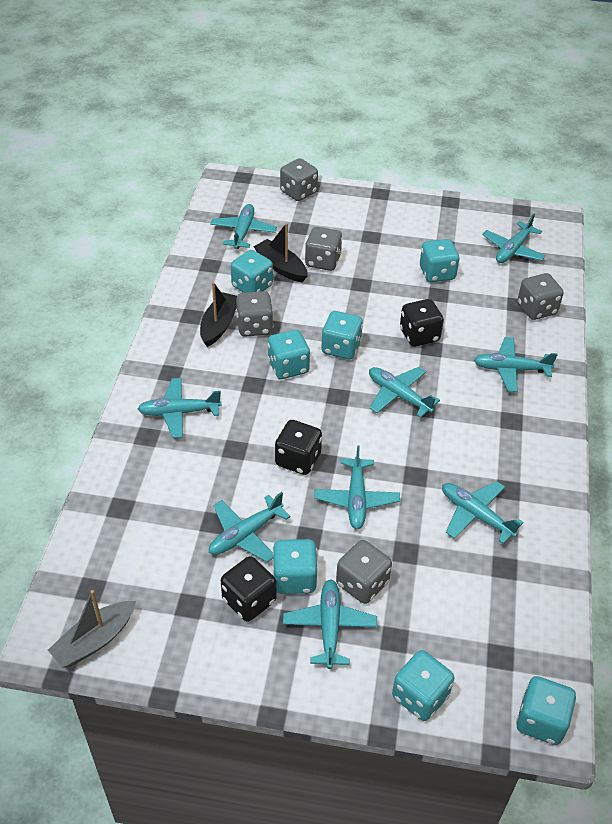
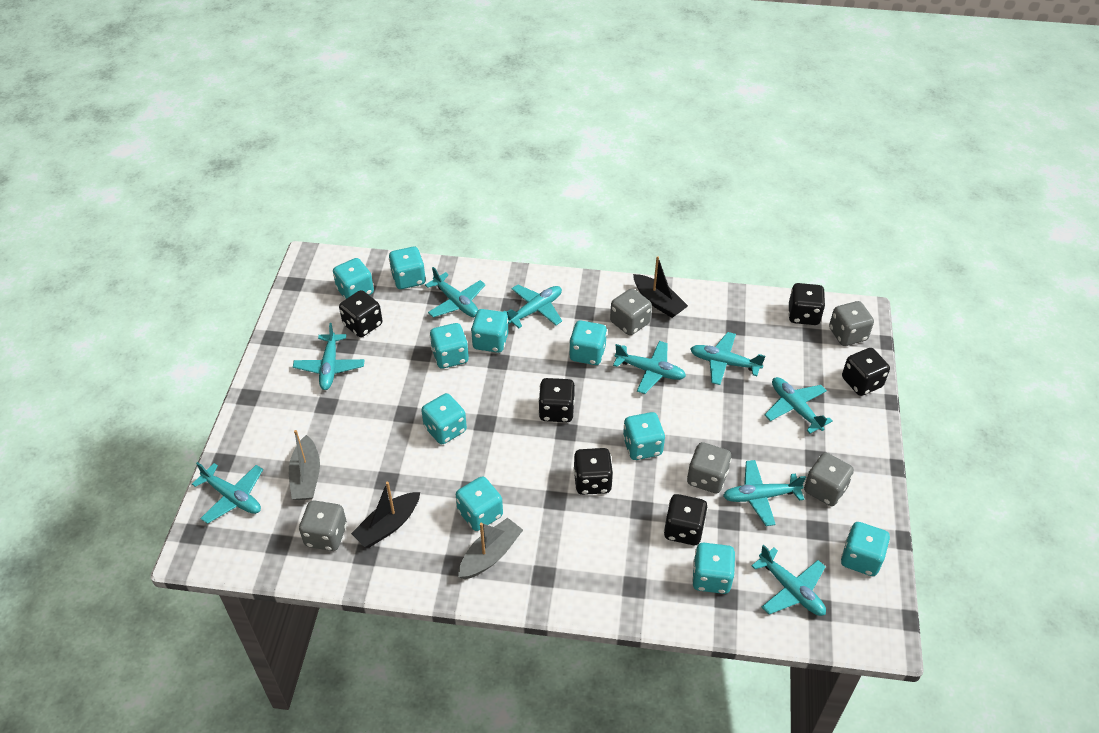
black dice: [221,556,277,622] [275,420,322,475] [400,299,444,347] = 3 -> [339,290,382,337] [538,378,575,422] [573,448,613,495] [664,494,708,545] [788,283,825,325] [842,348,890,396] = 6
grey boat: [48,590,136,668] = 1 -> [289,430,320,500] [458,518,523,579] = 2
turquoise dice: [231,250,273,293] [268,330,310,379] [272,539,317,594] [321,311,363,359] [392,650,454,721] [420,239,460,282] [516,676,576,745] = 7 -> [333,258,374,299] [389,247,426,289] [421,393,467,444] [430,323,469,369] [456,476,503,531] [471,309,508,353] [569,320,607,365] [623,412,665,460] [692,543,735,594] [841,522,890,576] = 10

